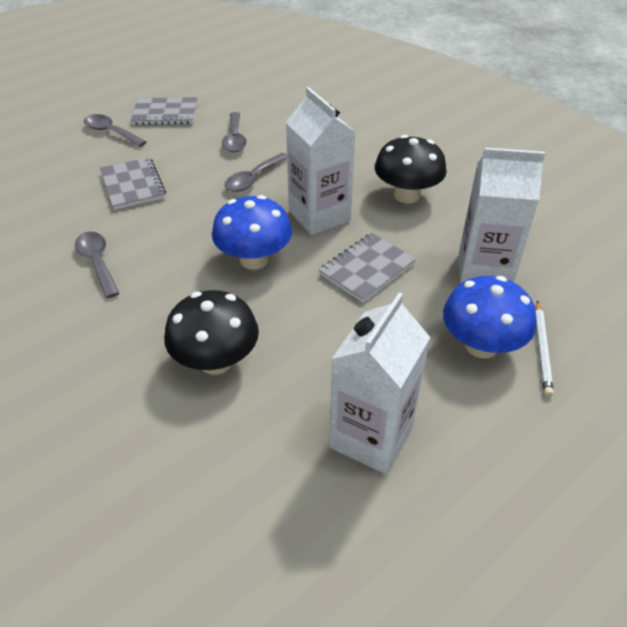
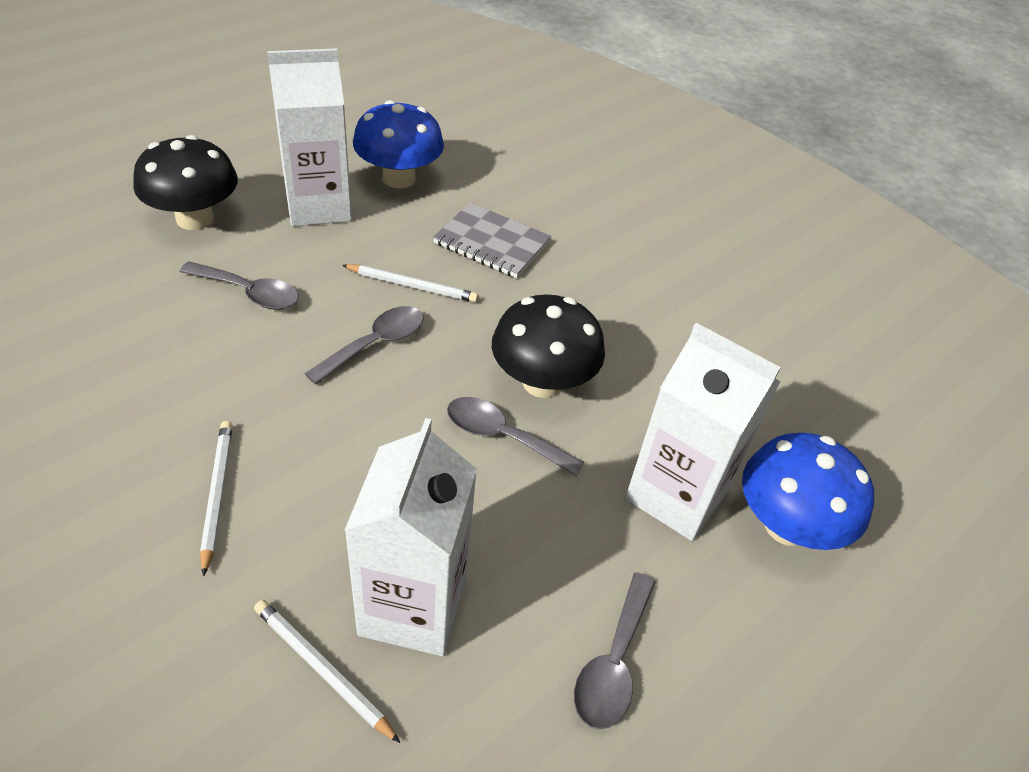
grey notebook: [100,157,166,210] [131,97,198,125] [319,233,416,303] = 3 -> [433,203,551,278] = 1
white pencil: [535,301,554,397] = 1 -> [200,421,233,577] [254,600,400,743] [342,264,478,302] = 3

